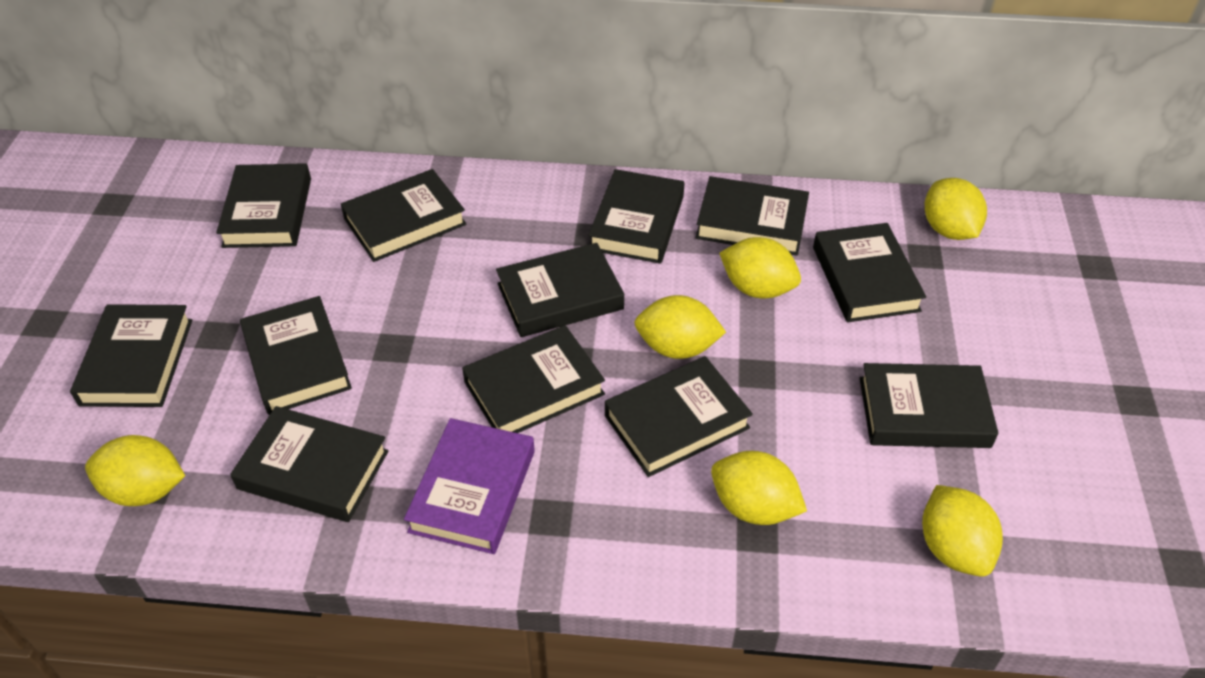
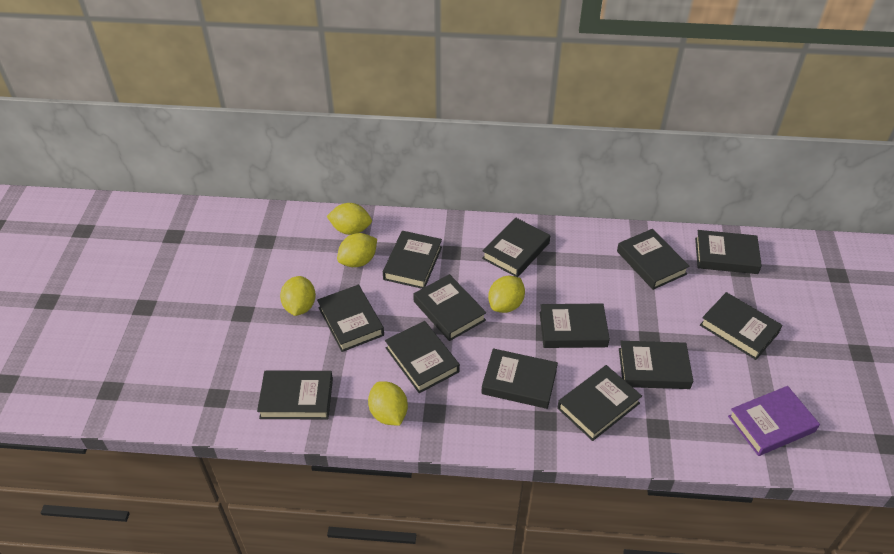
black book: [70,304,192,407] [216,163,311,248] [230,406,389,522] [240,296,352,415] [341,169,466,262] [462,325,605,433] [496,243,624,337] [588,169,684,264] [605,356,753,477] [695,176,809,255] [813,223,926,322] [860,363,999,448] = 12 -> [257,371,333,419] [317,285,384,352] [383,231,442,289] [385,321,460,393] [413,274,486,341] [481,348,558,409] [482,217,550,277] [540,303,610,348] [557,365,642,441] [617,229,690,290] [619,341,693,389] [695,230,762,274] [700,292,783,360] = 13
yellow lemon: [85,435,185,506] [634,295,726,359] [711,451,807,525] [719,237,801,298] [922,485,1003,577] [925,178,987,240] = 6 -> [280,276,316,316] [327,203,372,235] [337,233,377,267] [368,381,408,426] [488,276,525,313] = 5

